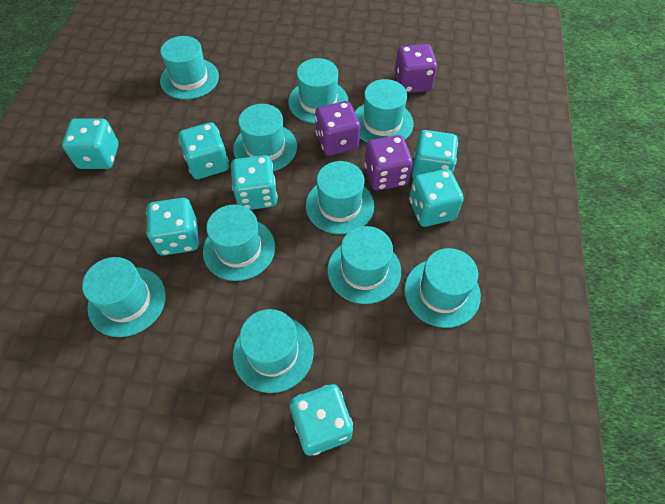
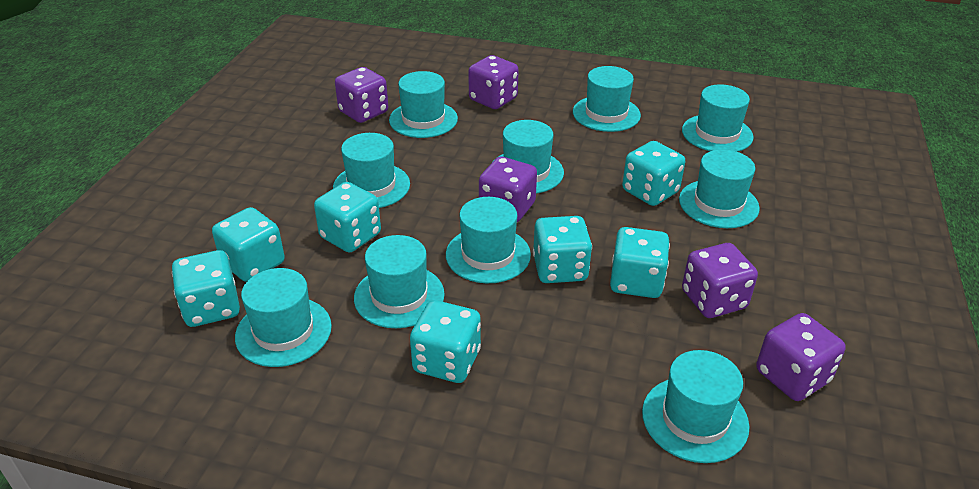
purple dice: [315,101,360,156] [365,135,413,190] [395,44,437,93] = 3 -> [335,67,388,123] [468,55,519,109] [479,157,537,222] [682,243,758,318] [756,313,846,401] = 5

